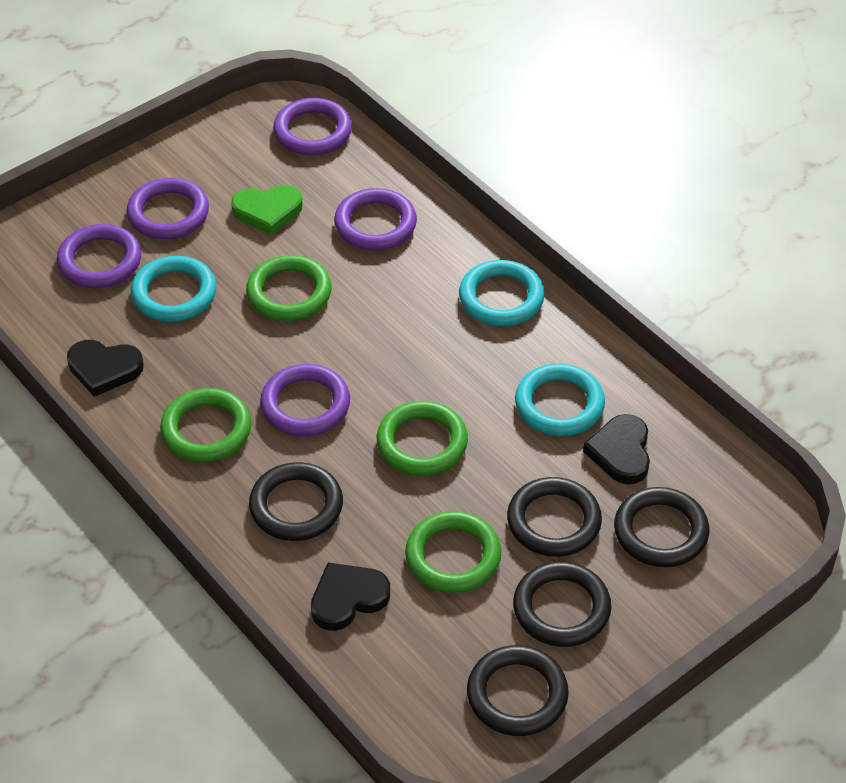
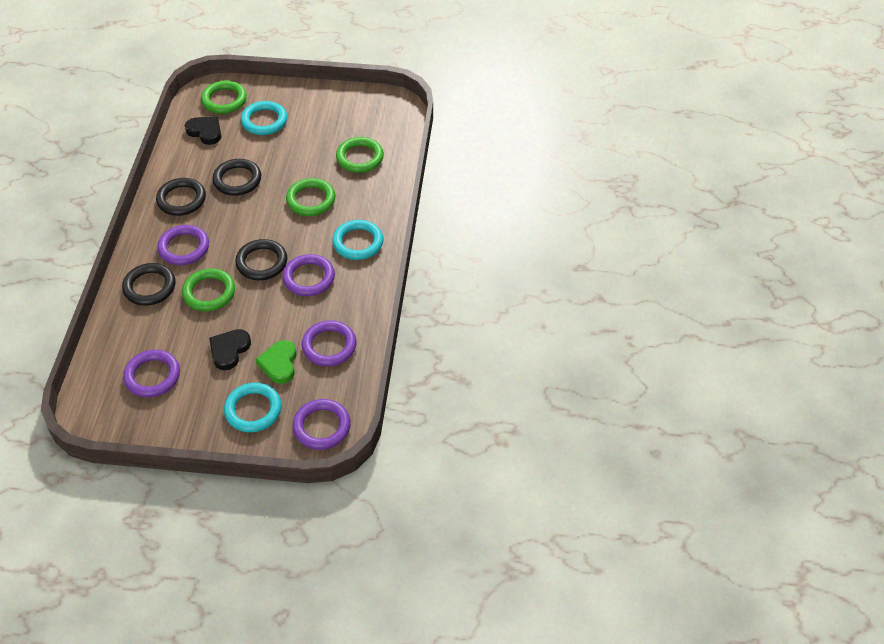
black heart: [67,340,144,397] [311,562,390,631] [583,414,650,485] = 3 -> [185,116,221,145] [209,329,251,370] = 2
black ring: [249,462,343,541] [467,645,569,736] [507,477,602,557] [513,562,611,647] [614,487,709,567] = 5 -> [122,263,176,306] [156,178,206,216] [212,159,261,196] [235,239,287,280] = 4

